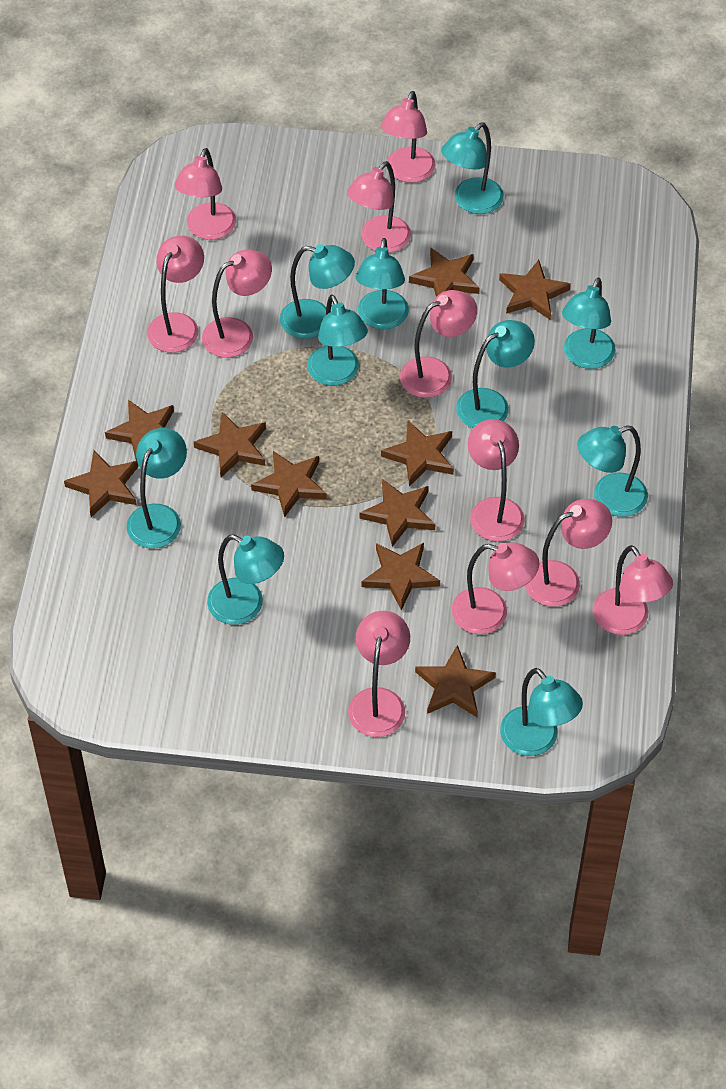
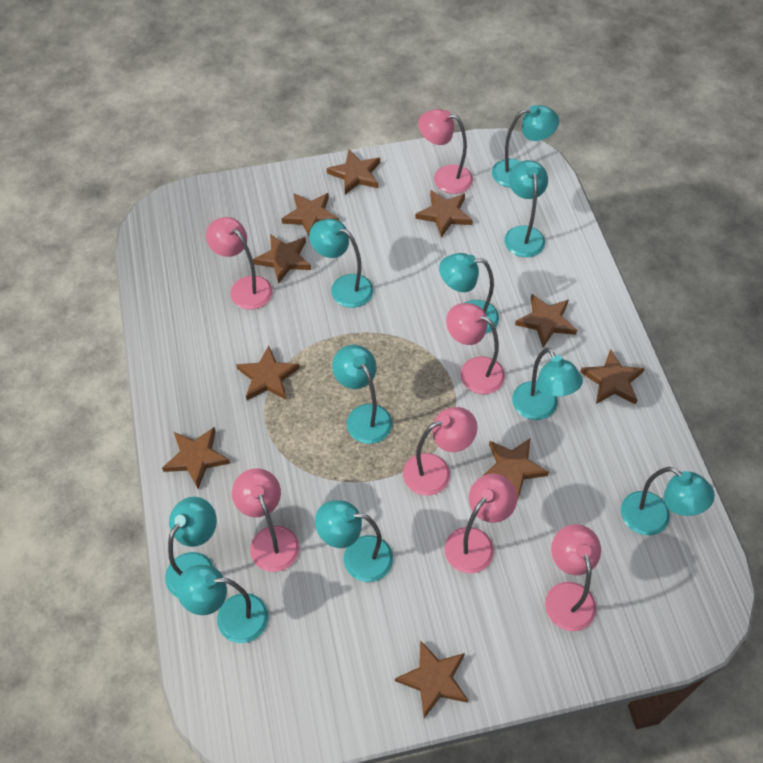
pink lamp: [147,236,204,353] [174,148,236,240] [202,250,272,358] [347,161,411,253] [348,611,410,737] [381,91,436,183] [400,290,477,398] [451,542,539,634] [468,419,525,542] [525,499,612,607] [593,545,673,635] = 11 -> [206,217,273,310] [232,468,299,572] [403,407,478,496] [418,109,473,194] [445,474,517,573] [446,303,505,394] [545,524,601,631] = 7

